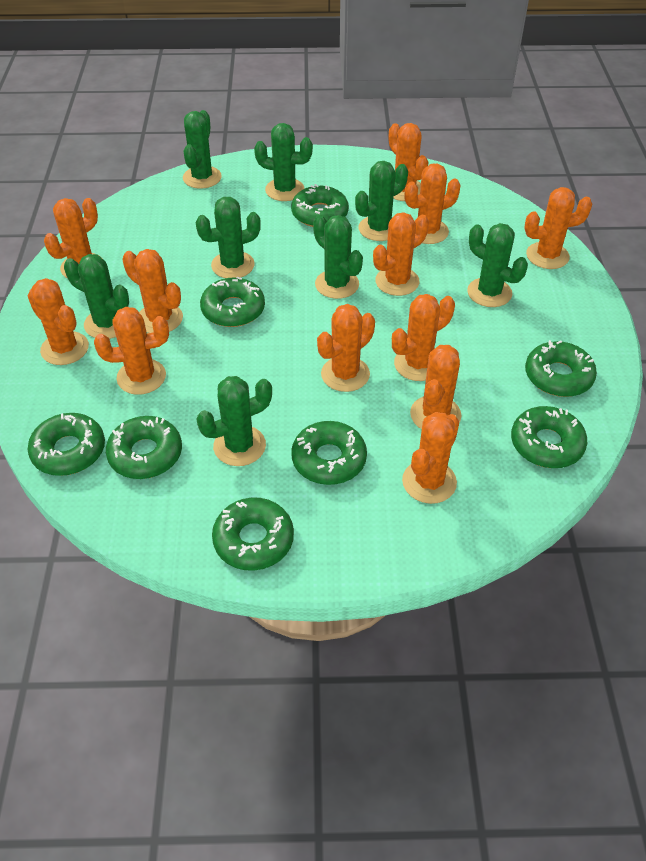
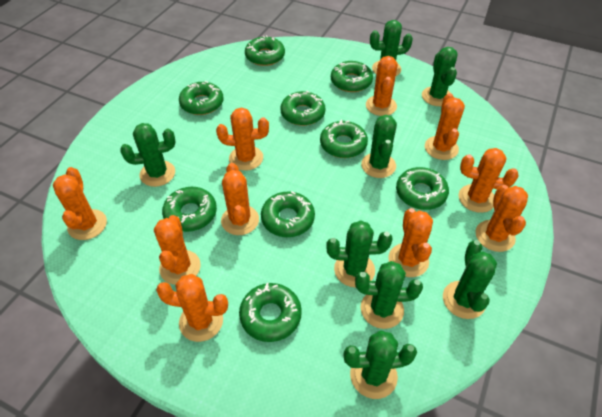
green donut: [28,413,105,476] [106,416,182,479] [200,276,265,327] [212,497,294,571] [291,184,349,227] [291,421,367,485] [511,406,587,468] [525,340,597,397] = 8 -> [162,187,217,232] [179,81,223,115] [239,283,302,342] [245,35,285,66] [261,191,315,237] [280,91,326,126] [320,119,368,158] [331,61,373,92] [396,167,449,210] = 9
orange cactus: [28,278,89,365] [44,198,102,279] [94,307,169,395] [122,249,183,333] [317,304,375,392] [373,212,429,296] [389,123,428,201] [392,294,455,381] [402,412,459,504] [405,164,460,244] [410,345,461,429] [524,187,592,269] = 12 -> [53,167,107,240] [154,215,201,285] [156,274,228,342] [216,107,269,171] [221,163,259,235] [366,56,398,116] [388,208,433,277] [425,93,465,160] [459,148,518,213] [476,185,528,252] = 10

